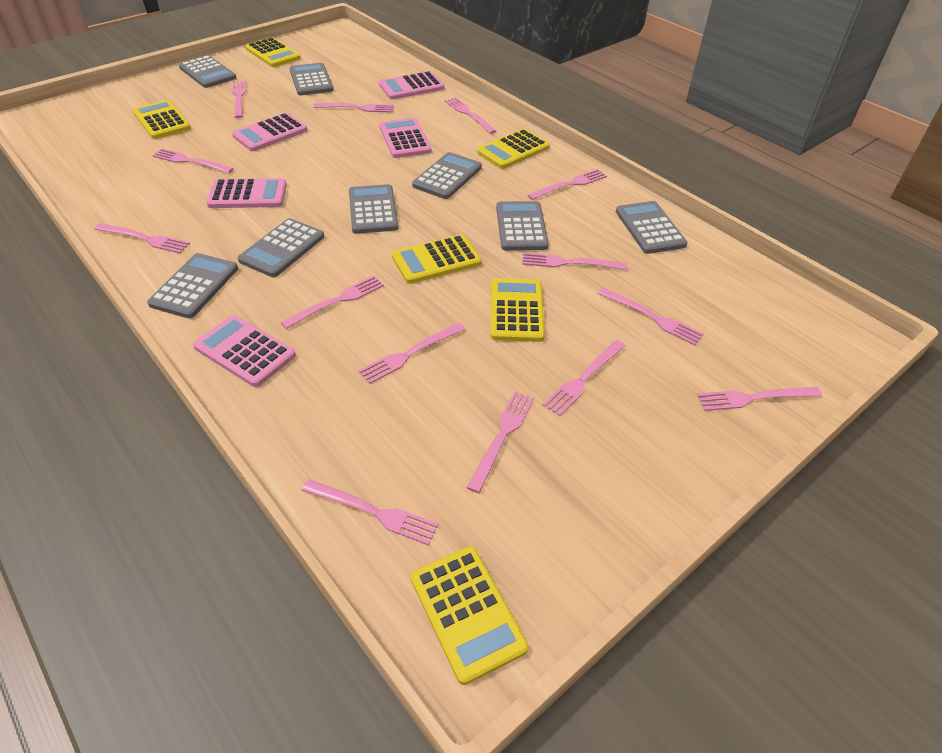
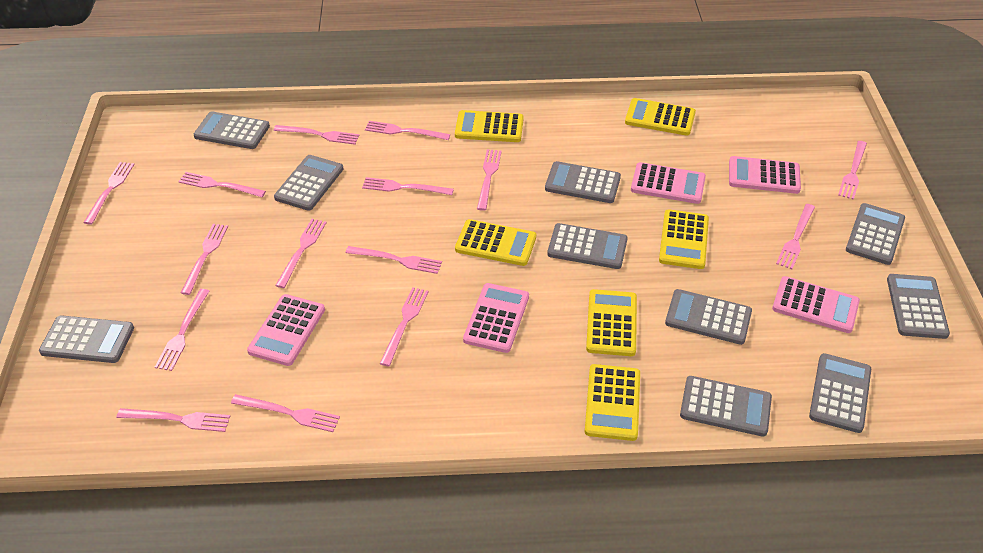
grey calculator: [147,253,238,319] [179,55,236,88] [238,218,324,277] [290,63,334,96] [349,184,399,234] [412,152,482,199] [496,201,549,251] [616,201,687,254] = 8 -> [39,315,134,363] [194,111,270,149] [274,155,343,211] [545,161,621,203] [547,223,628,269] [665,289,752,345] [680,376,772,437] [809,353,871,433] [846,203,905,265] [887,274,950,339] = 10
pink fork: [94,223,190,253] [152,148,234,173] [232,80,246,118] [280,275,384,329] [301,479,439,545] [313,103,394,112] [358,323,466,384] [445,97,496,134] [466,391,534,493] [522,253,627,270] [527,169,607,200] [542,340,626,416] [598,288,703,346] [697,387,822,411] = 14 -> [83,162,135,225] [117,408,230,432] [155,289,209,371] [178,172,266,197] [181,224,228,295] [231,394,340,432] [273,125,359,145] [275,219,327,288] [345,246,442,274] [362,177,454,195] [365,121,450,140] [379,287,429,366] [477,149,502,211] [776,204,815,269] [838,141,867,200] = 15

